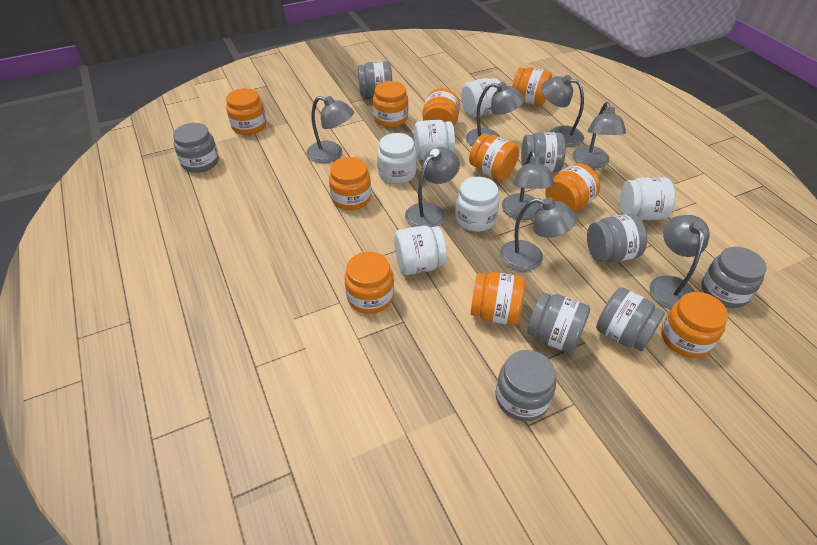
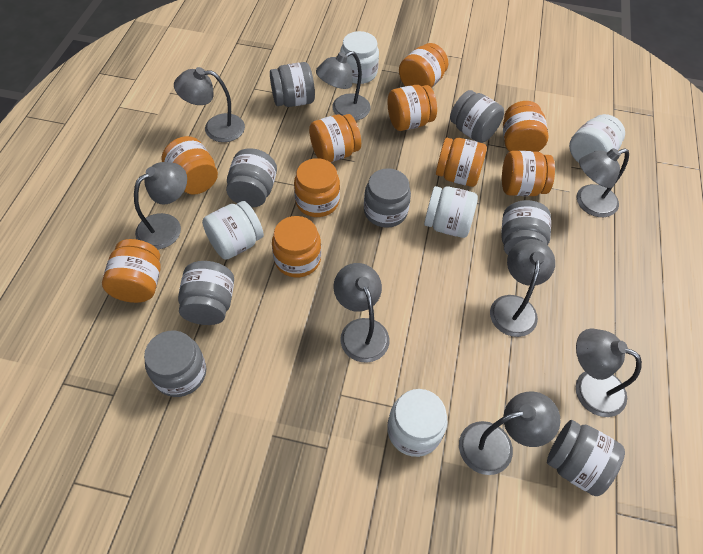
white jar: [377,133,417,184] [394,226,447,275] [414,120,455,160] [455,177,499,232] [461,78,501,118] [620,177,675,220] = 6 -> [202,201,264,260] [340,31,379,84] [387,389,448,457] [424,186,478,238] [569,114,625,163] = 5

